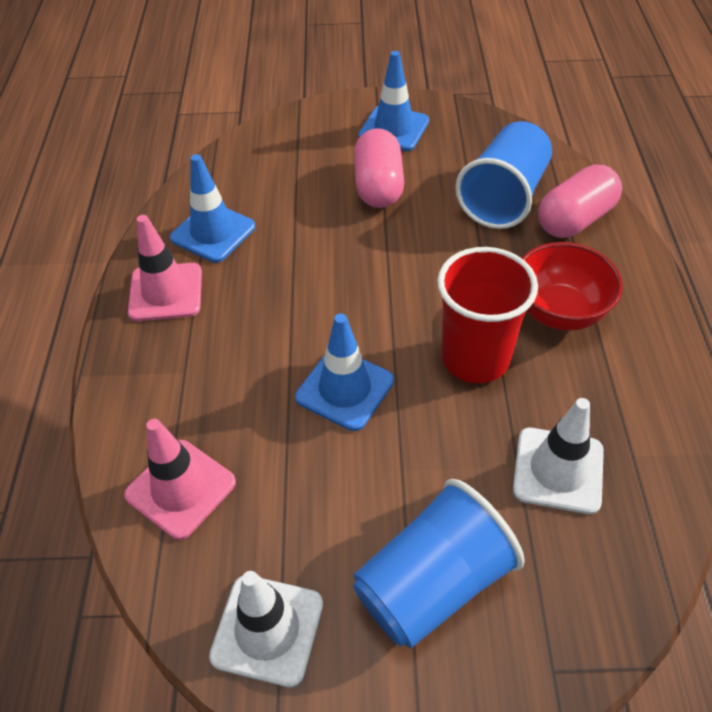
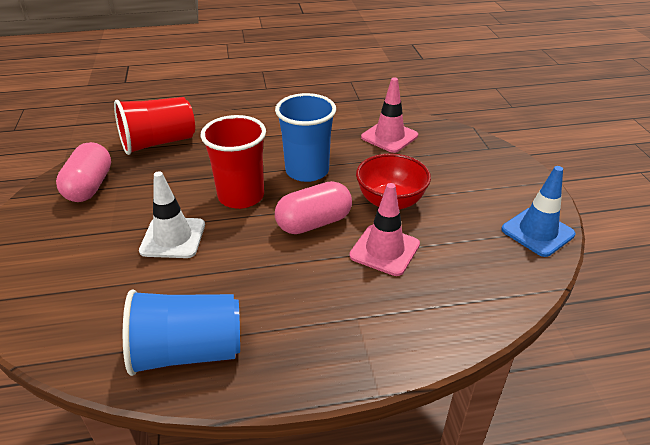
blue traffic cone: [170,154,255,263] [295,313,394,431] [358,51,429,151] = 3 -> [501,166,575,257] = 1
red cup: [437,247,538,383] = 1 -> [114,97,195,155] [201,115,266,209] = 2
white traffic cone: [209,571,323,687] [513,398,604,514] = 2 -> [139,171,205,258] = 1

